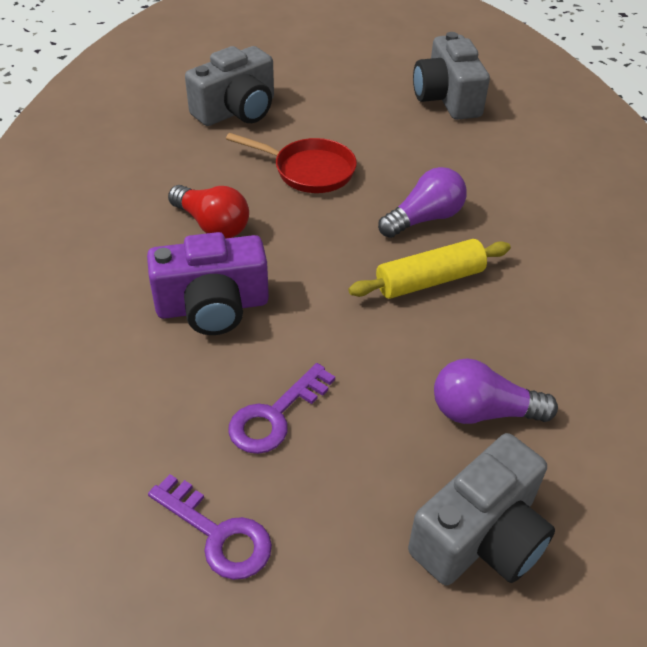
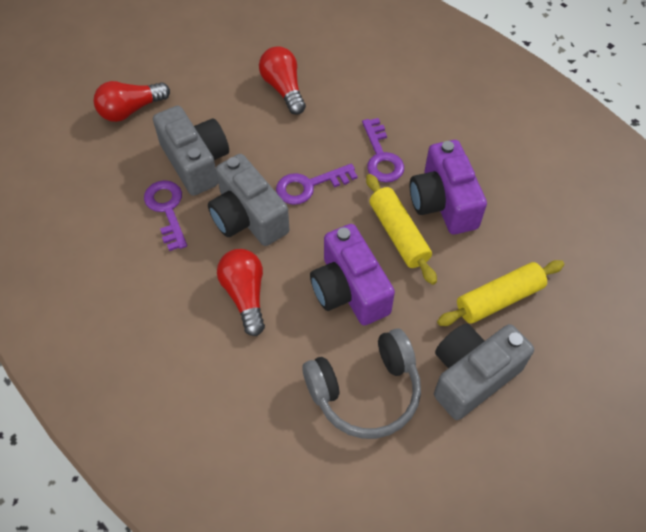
grey headphones: none = 0 -> [302,328,421,439] = 1
purple camera: [147,232,269,335] = 1 -> [310,224,395,325] [410,140,487,234] = 2
purple key: [148,474,272,580] [228,363,335,454] = 2 -> [144,180,187,251] [276,164,358,205] [362,118,404,183] = 3
purple light bulb: [378,167,467,238] [434,358,558,424] = 2 -> none = 0
red light bulb: [168,185,249,239] = 1 -> [94,81,170,122] [217,249,265,336] [259,47,306,115] = 3
red pan: [226,133,357,193] = 1 -> none = 0
yellow rolling pin: [348,239,511,299] = 1 -> [366,174,437,285] [437,260,564,326] = 2

